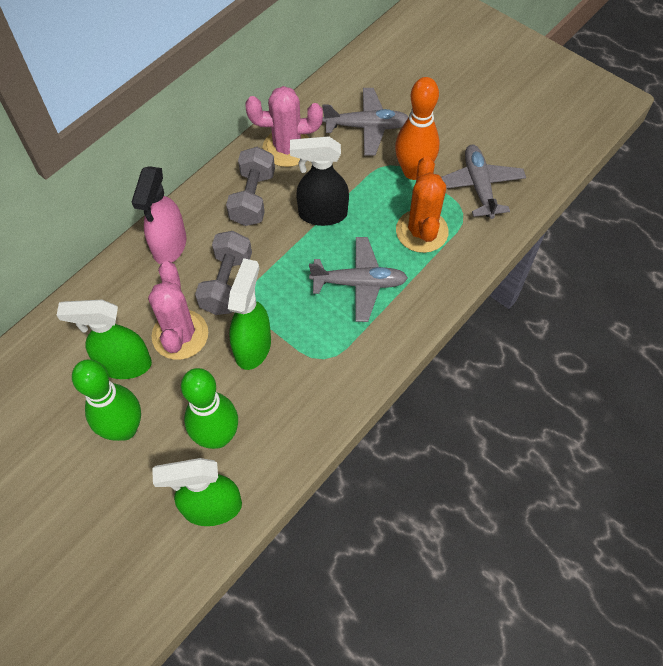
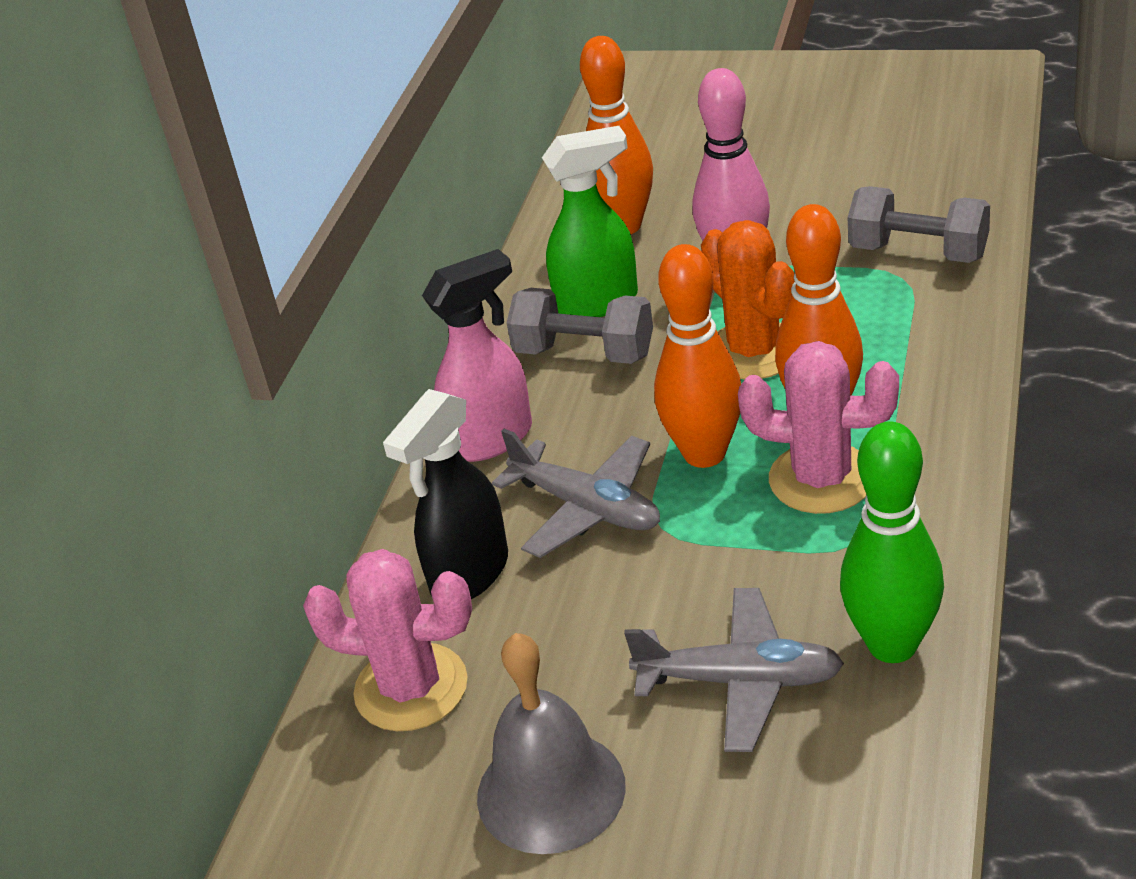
green bowling pin: [72,359,141,441] [181,368,238,449] = 2 -> [840,421,944,663] = 1
green spray bottle: [57,300,152,379] [152,458,242,526] [228,258,271,370] = 3 -> [542,126,638,317] = 1
grey bell: none = 0 -> [477,633,626,854] = 1
grey plane: [309,237,408,322] [322,88,408,155] [441,145,526,219] = 3 -> [492,429,660,558] [624,588,844,752] = 2
orange bowling pin: [395,77,440,180] = 1 -> [580,36,653,234] [654,244,741,468] [775,204,863,396] = 3
pink bowling pin: none = 0 -> [693,68,770,241] = 1

